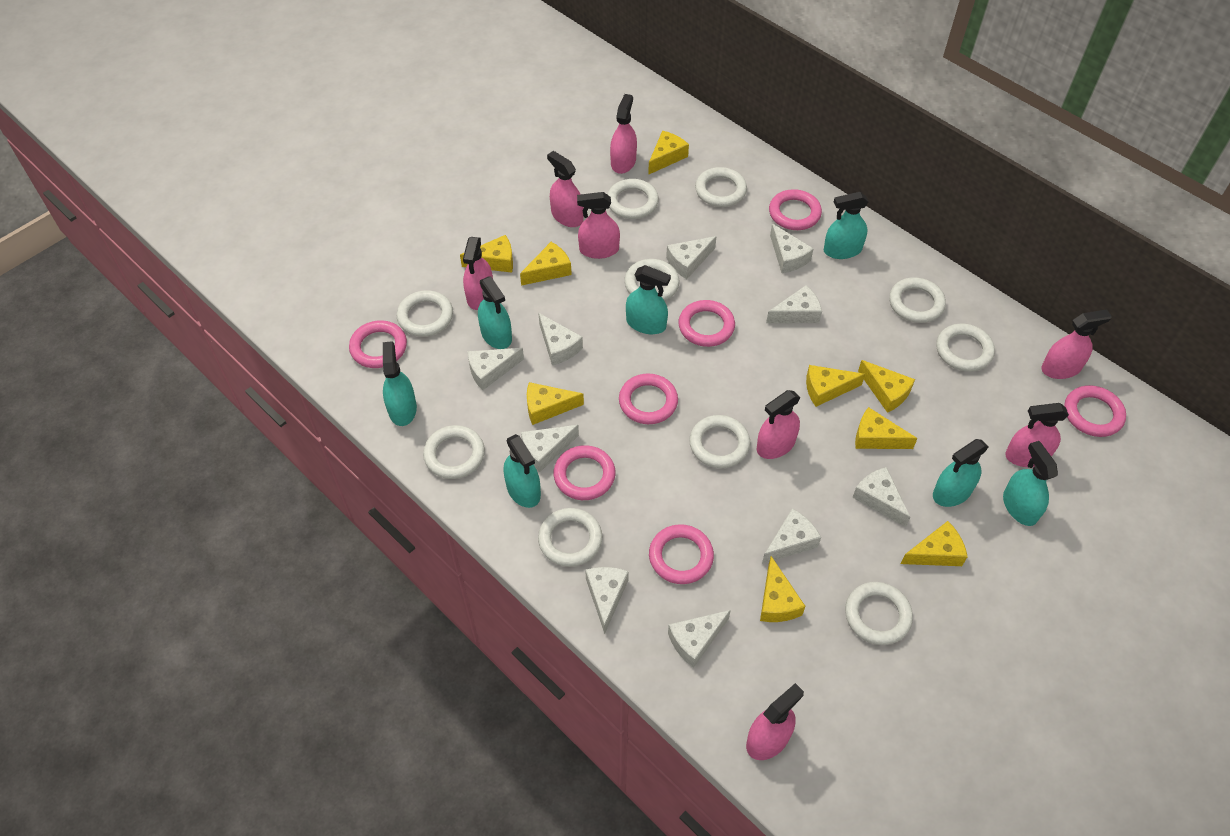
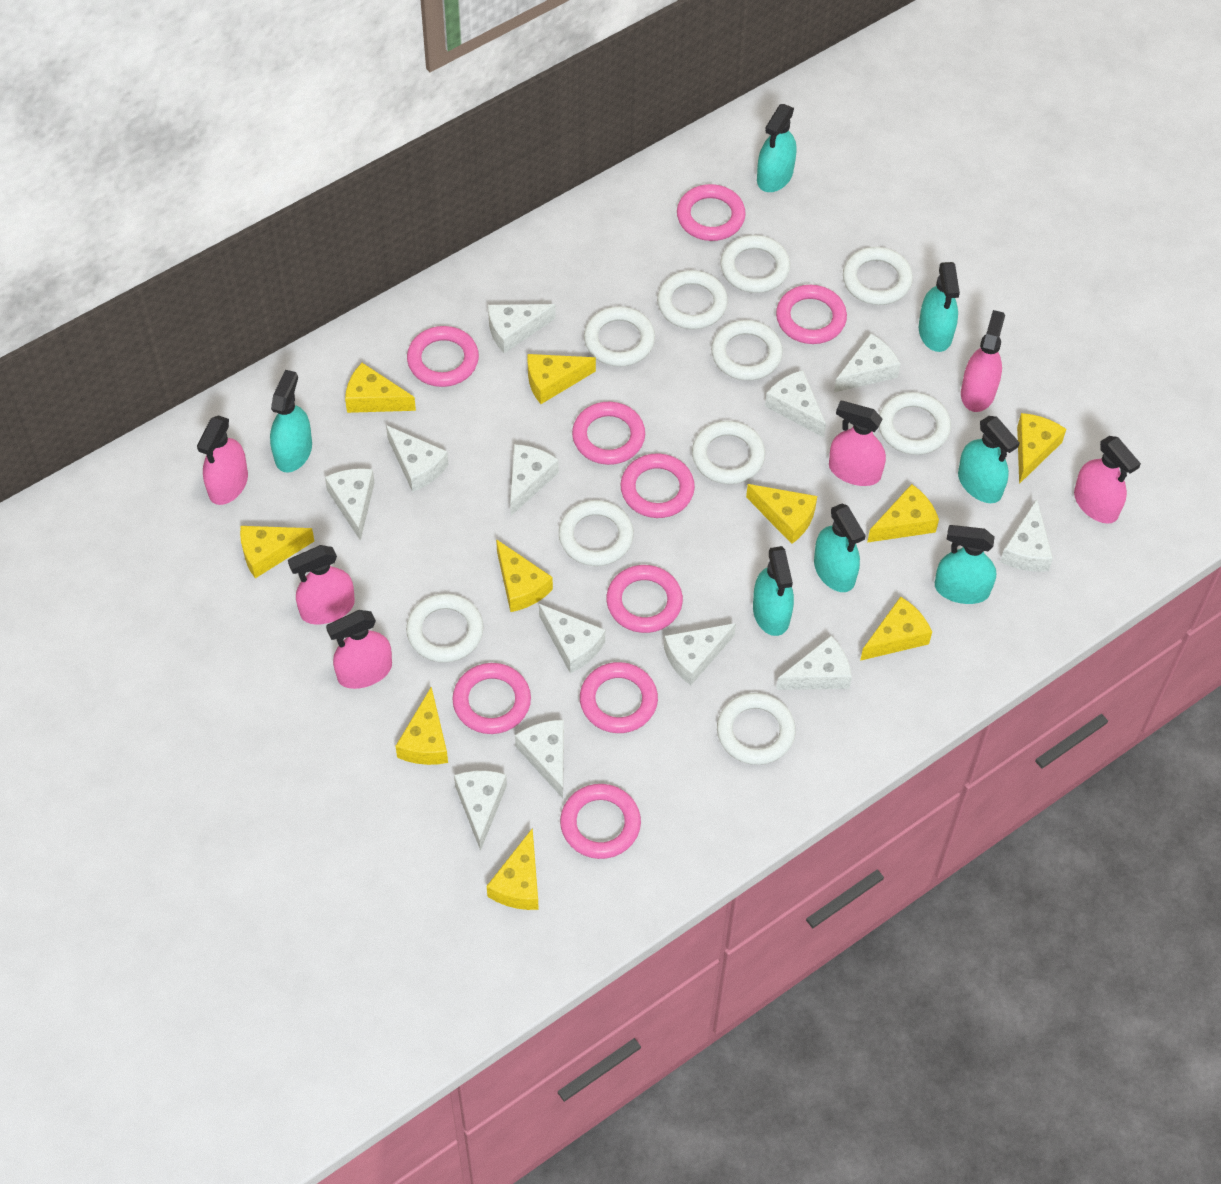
pink ring: [349,320,407,368] [554,445,616,500] [619,373,678,424] [649,524,714,584] [679,300,735,347] [769,189,822,230] [1064,385,1126,437] = 7 -> [407,326,479,387] [452,663,531,734] [560,784,641,859] [572,402,645,465] [580,662,658,733] [606,565,683,633] [621,453,695,518] [677,184,746,241] [776,285,847,344] = 9
pink spray bottle: [463,237,493,310] [547,151,584,227] [577,192,620,259] [610,94,637,174] [746,683,804,760] [757,390,800,459] [1005,403,1069,467] [1041,309,1112,379] = 8 -> [197,415,248,505] [288,545,355,625] [326,610,392,689] [829,401,886,486] [961,310,1005,412] [1074,436,1141,524] = 6
white cheese: [467,348,524,390] [521,425,579,472] [538,313,583,365] [585,567,629,634] [666,236,717,279] [668,610,731,668] [762,508,821,564] [766,285,822,323] [770,224,814,273] [852,467,910,527] = 10 -> [325,468,375,541] [386,425,448,492] [454,770,507,851] [488,304,556,354] [510,444,559,516] [515,720,564,798] [539,604,605,673] [664,623,736,685] [765,370,826,437] [776,636,852,690] [834,333,900,393] [1000,499,1053,572] = 12
yellow cheese: [460,235,513,273] [520,242,572,286] [527,382,584,425] [648,131,689,175] [760,556,805,622] [806,365,865,407] [855,407,918,449] [858,360,915,413] [901,521,968,566] = 9 -> [240,526,314,578] [345,363,416,413] [396,687,448,765] [487,828,539,910] [496,539,553,612] [528,354,596,404] [746,484,817,544] [860,597,932,661] [867,484,939,543] [1017,413,1066,484] = 10

